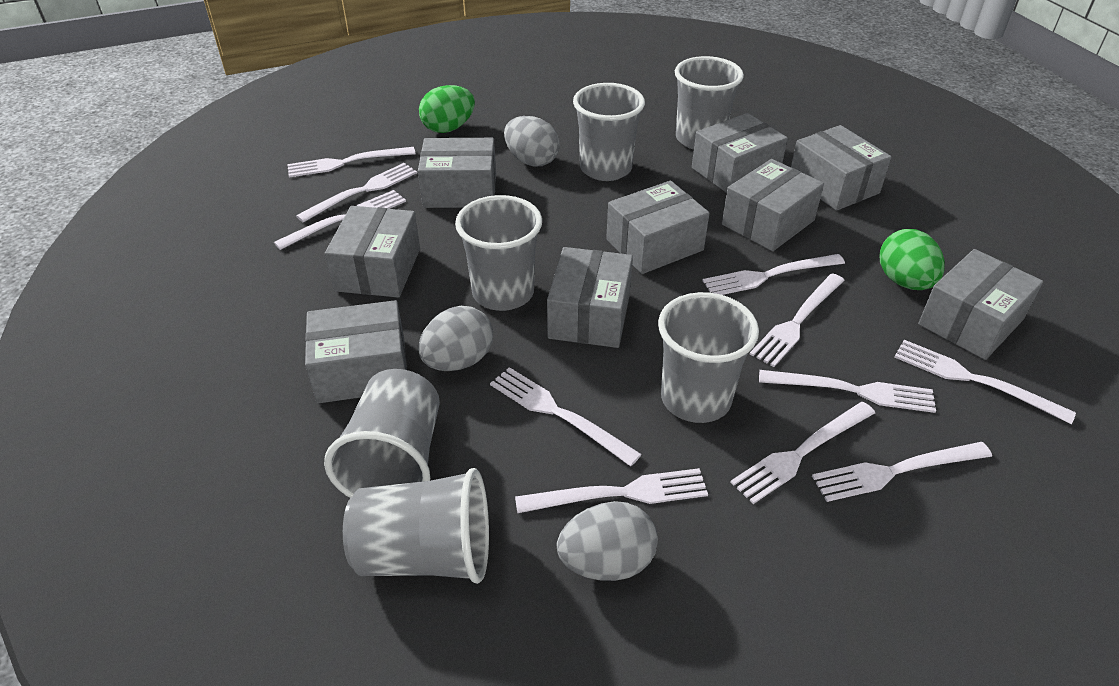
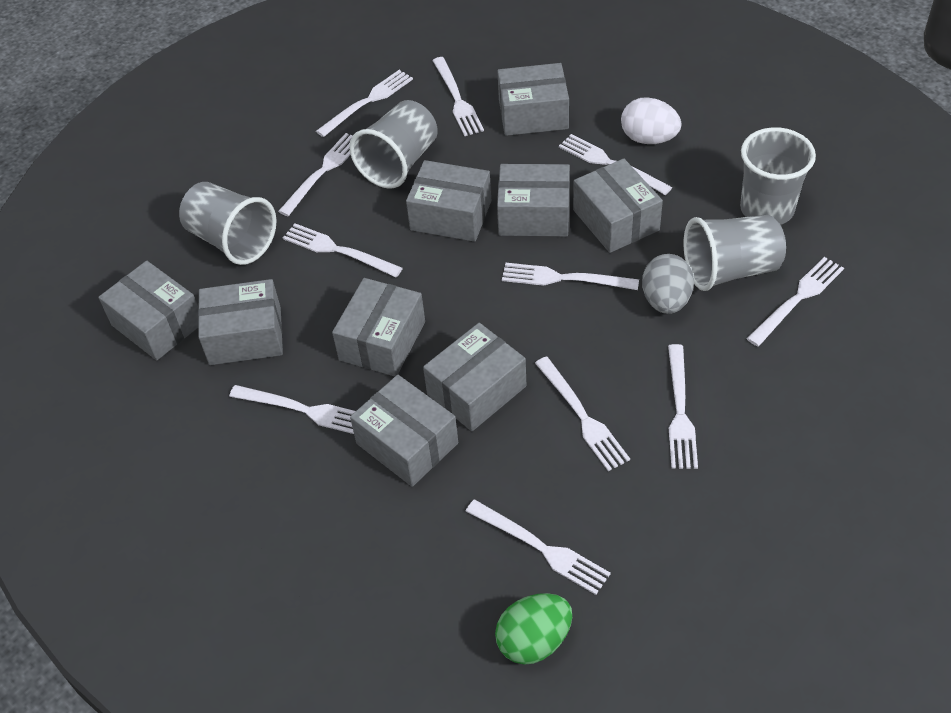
green egg: [419,85,475,133] [880,229,945,290] = 2 -> [495,593,572,665] = 1
grey cup: [324,369,440,498] [343,468,489,584] [455,195,542,311] [573,83,645,181] [658,292,759,423] [675,56,744,149] = 6 -> [179,182,276,265] [349,100,438,189] [684,215,786,291] [740,127,816,225] = 4
grey egg: [418,306,493,371] [504,116,560,167] [557,501,658,581] = 3 -> [642,254,694,314] = 1
white egg: none = 0 -> [621,97,681,144] = 1

